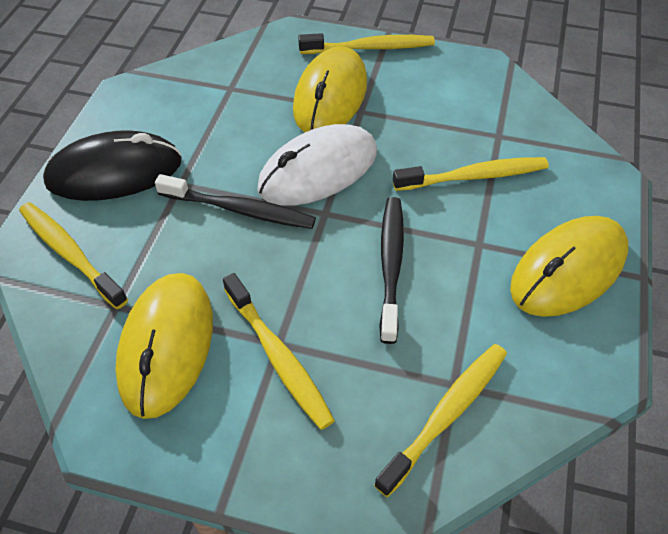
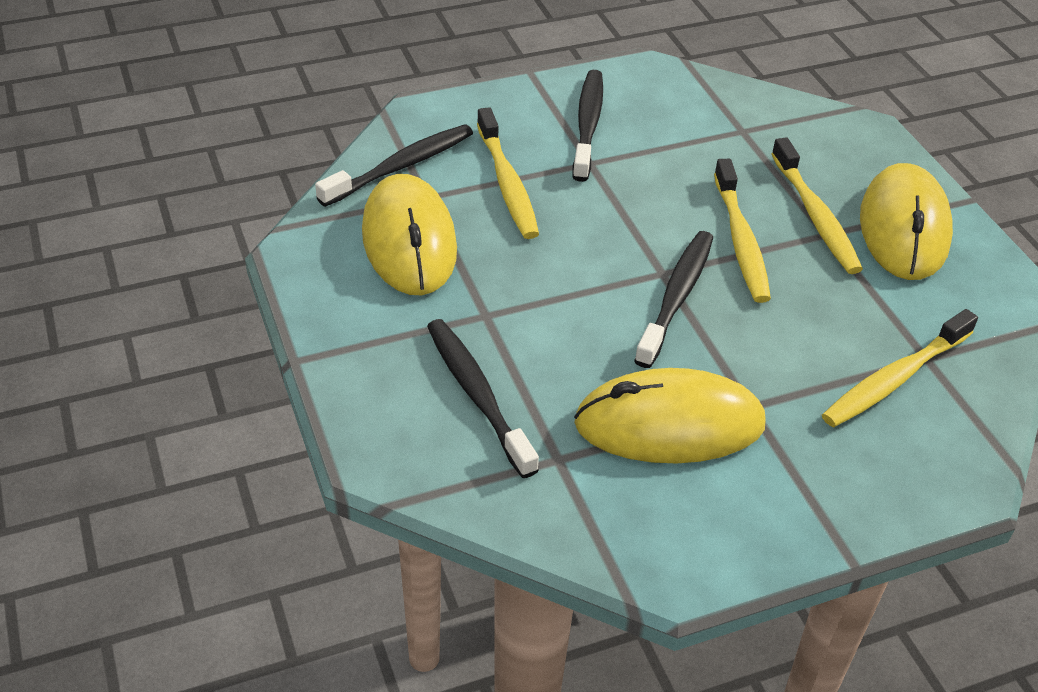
black mouse: [43,130,182,201] = 1 -> none = 0
black toothbrush: [155,174,316,229] [379,197,404,344] = 2 -> [315,124,473,207] [427,319,539,478] [572,70,603,182] [634,231,714,368] = 4
white mouse: [257,124,377,206] = 1 -> none = 0
yellow toothbrush: [19,202,128,309] [223,273,335,430] [298,33,435,54] [374,344,507,497] [393,157,549,191] = 5 -> [477,107,539,239] [714,159,771,303] [771,138,863,274] [822,309,978,427] = 4

